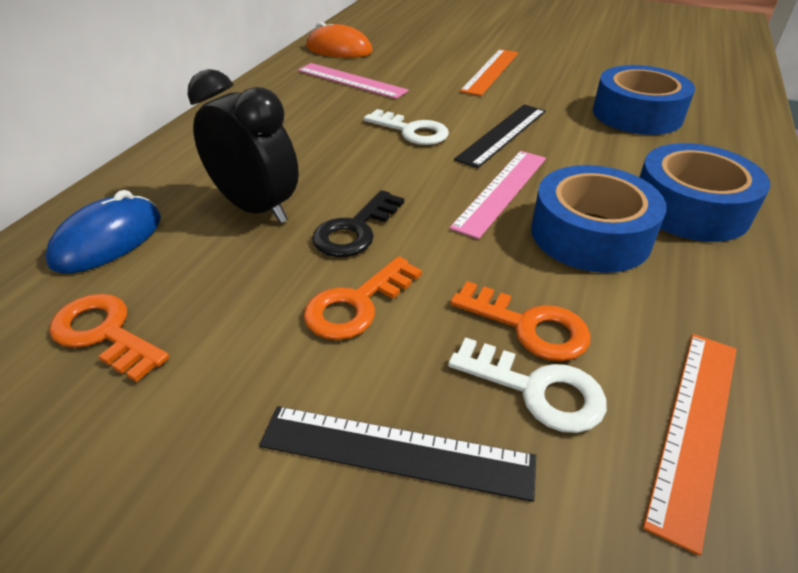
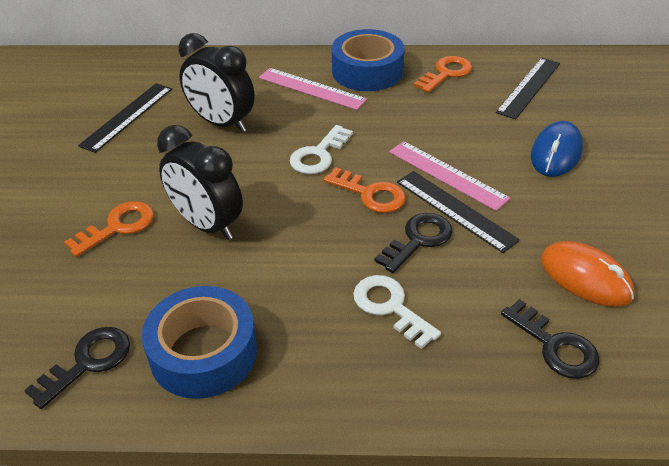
black clock: [187,69,299,223] = 1 -> [157,125,243,240] [178,33,255,132] = 2
black key: [312,190,404,257] = 1 -> [24,327,130,409] [374,213,453,273] [501,299,599,379] = 3
black ruler: [259,406,536,502] [454,105,546,168] = 2 -> [78,83,172,153] [397,171,520,253] [496,58,560,119] = 3
blue tape: [531,165,667,273] [593,65,695,135] [639,143,770,242] = 3 -> [142,286,257,399] [332,29,404,91] = 2
orange ruler: [460,49,518,96] [643,334,737,556] = 2 -> none = 0

